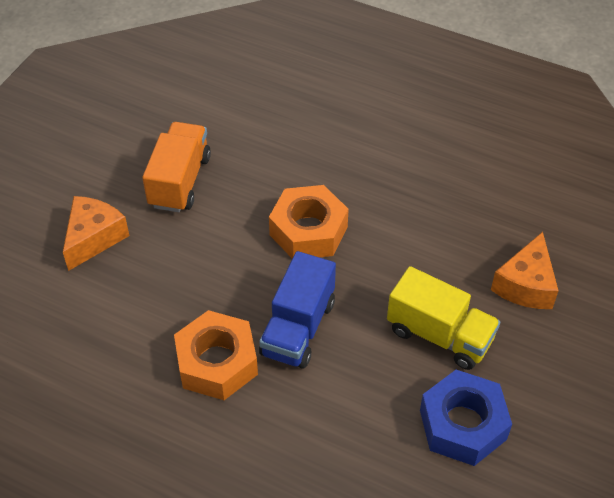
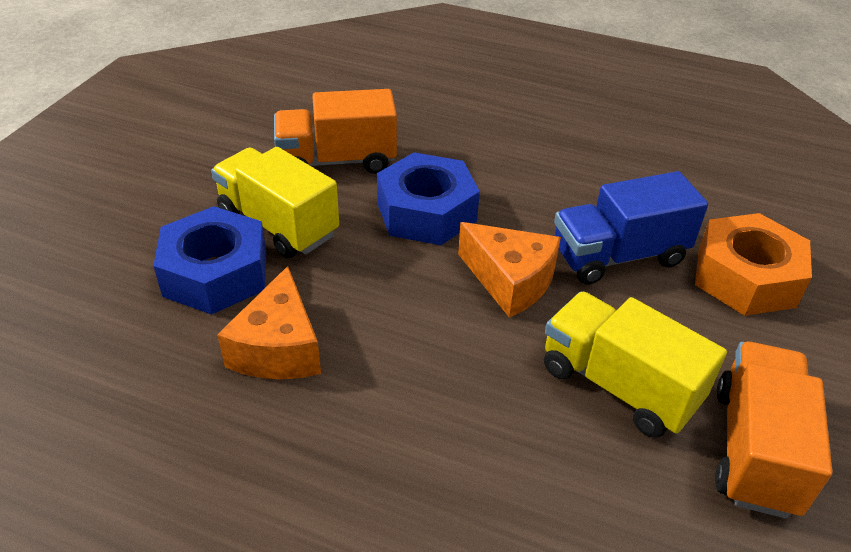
blue nut: [420,370,512,466] = 1 -> [153,206,266,315] [377,152,480,245] = 2
orange nut: [174,310,258,400] [269,185,349,259] = 2 -> [695,213,812,316] = 1
orange truck: [142,122,211,212] = 1 -> [274,89,397,174] [715,342,832,519] = 2
yellow truck: [387,266,500,370] = 1 -> [211,147,339,258] [544,292,727,438] = 2

